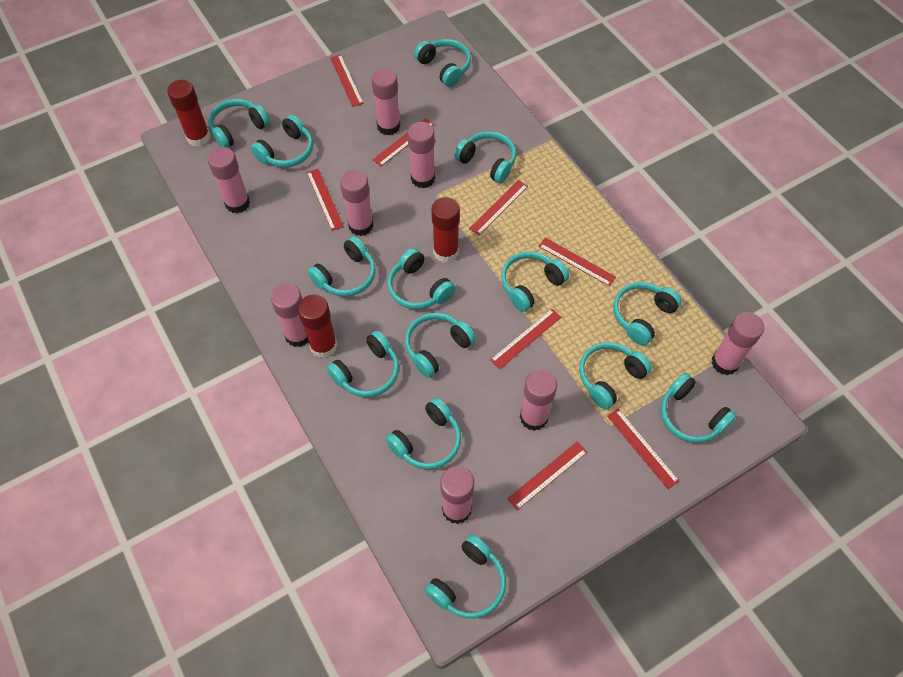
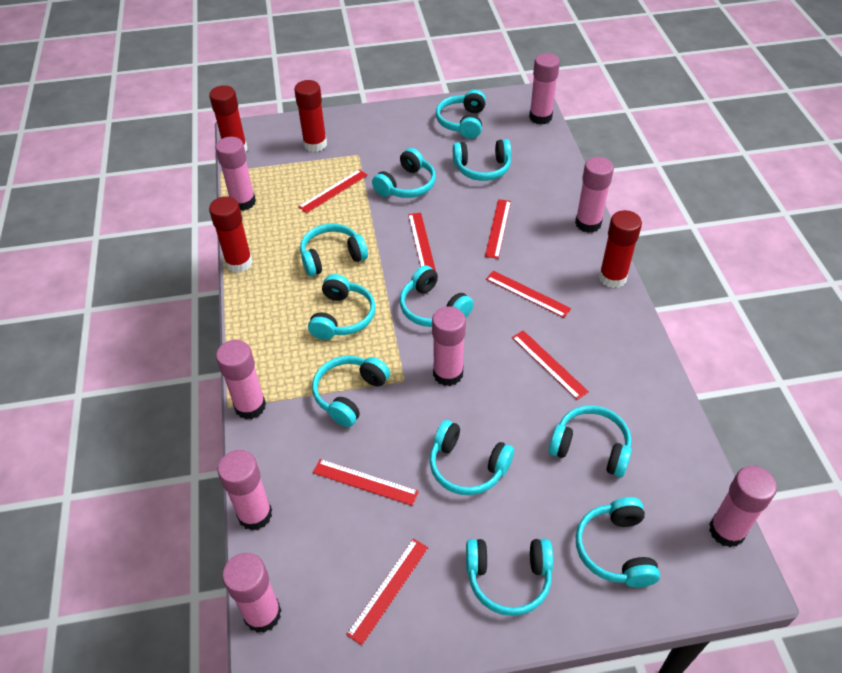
red glue stick: [167,80,210,147] [298,295,337,358] [431,197,460,263] = 3 -> [209,85,247,153] [209,196,253,273] [294,80,327,152] [599,210,642,288] = 4
red ruler: [306,169,344,231] [330,55,364,107] [373,118,434,166] [469,180,528,235] [490,309,562,369] [507,441,587,510] [539,237,616,286] [607,409,679,489] = 8 -> [298,169,368,213] [313,459,419,506] [346,538,428,645] [408,213,436,271] [485,199,511,259] [486,271,571,318] [512,330,589,400] = 7
turquoise headphones: [208,99,270,148] [251,115,313,168] [308,236,376,297] [327,331,399,397] [386,398,461,470] [388,248,455,309] [405,313,476,378] [414,39,471,87] [425,535,506,619] [454,131,516,183] [501,251,569,312] [579,342,652,409] [613,282,682,345] [661,373,737,443] = 14 -> [300,224,368,277] [308,274,376,340] [312,356,390,427] [372,148,436,198] [400,265,474,327] [430,420,514,495] [436,90,486,139] [453,139,511,181] [466,539,553,616] [549,405,632,477] [576,497,660,587] = 11

